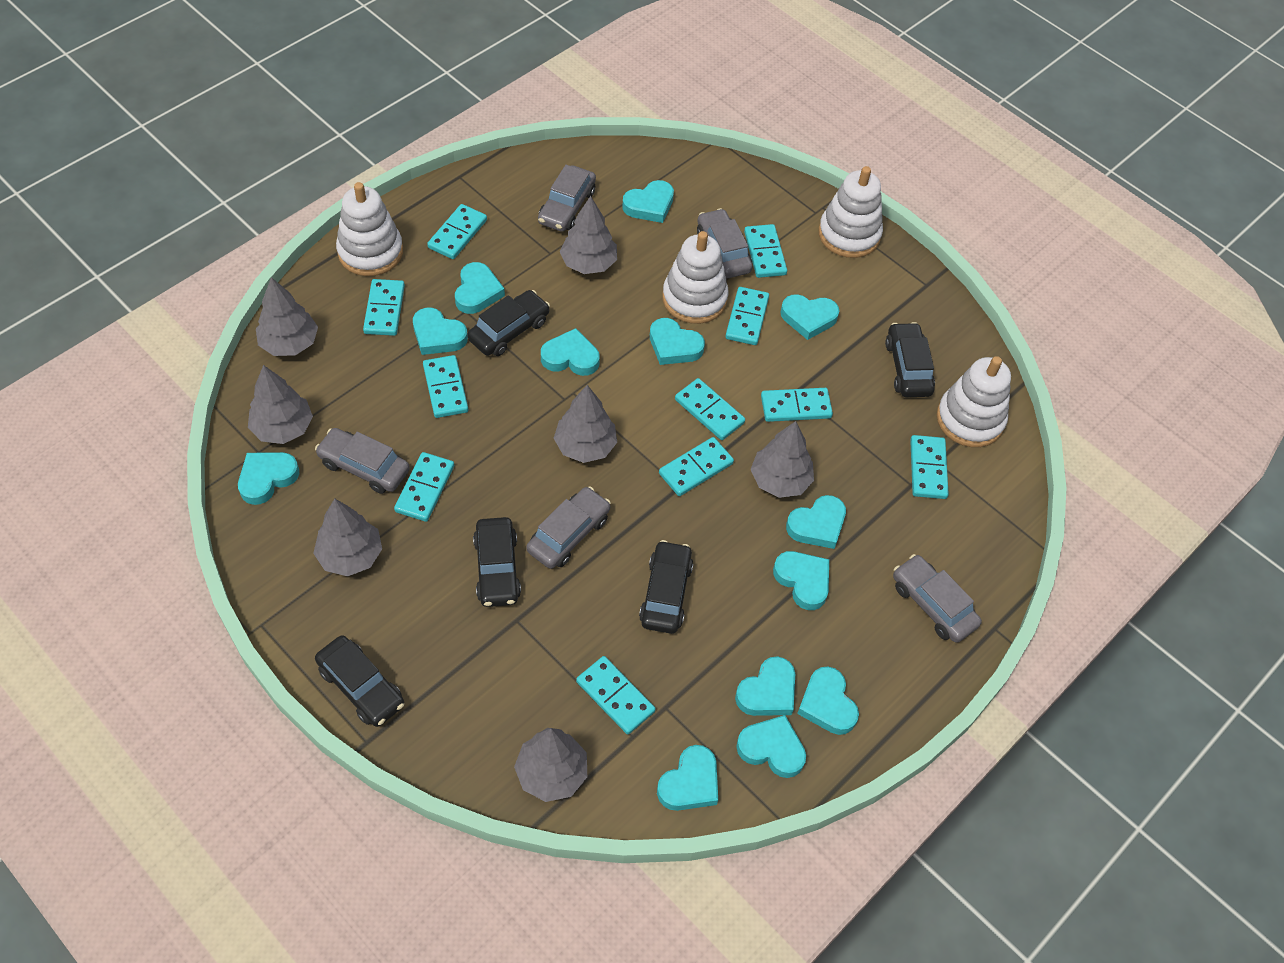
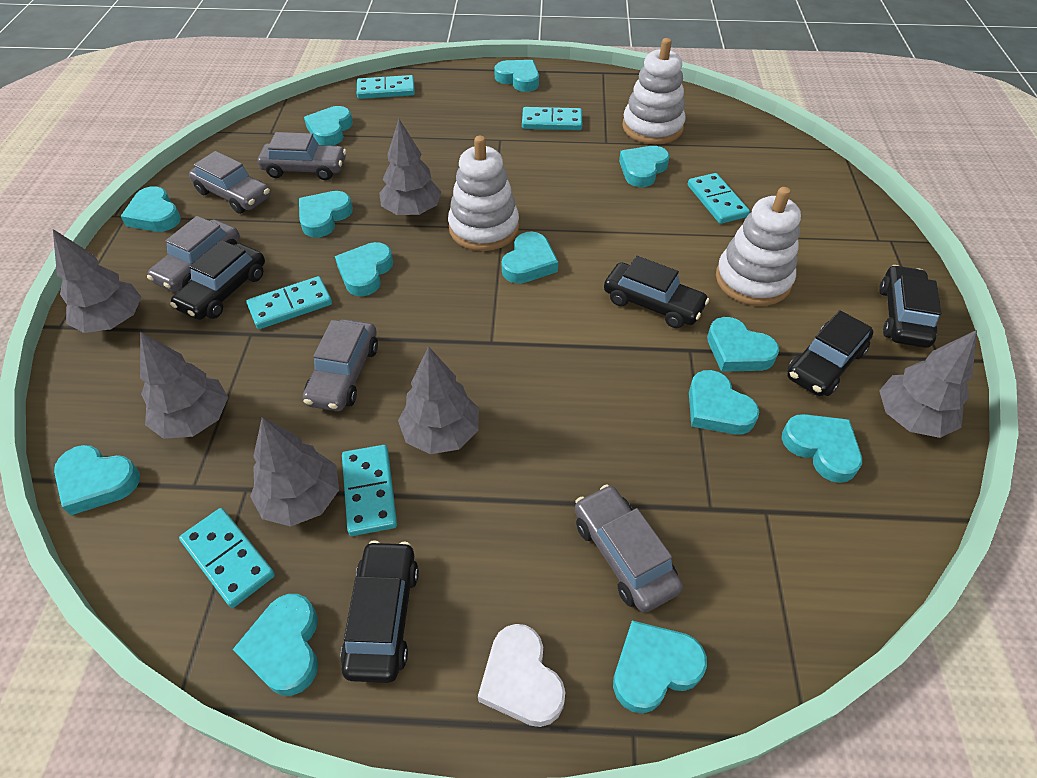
grey tree: [248,365,313,444] [256,277,318,356] [313,499,382,577] [514,728,587,802] [554,385,617,463] [560,196,617,274] [750,421,814,498] = 7 -> [53,229,141,333] [140,332,228,439] [250,417,339,527] [379,119,441,216] [398,346,479,454] [879,330,977,438] = 6
turquoise domino: [363,279,405,336] [394,452,454,522] [423,355,468,418] [427,204,487,259] [576,656,656,734] [659,437,734,496] [675,378,745,440] [725,287,769,345] [744,224,787,278] [761,388,833,422] [910,435,949,499] = 11 -> [179,508,275,608] [247,276,332,329] [342,445,397,536] [357,75,415,99] [522,107,582,130] [688,173,750,224] = 6
white heart: none = 0 -> [478,624,565,727] = 1
white stacking toy: [336,182,403,276] [662,231,729,324] [819,166,883,258] [937,356,1011,447] = 4 -> [448,136,519,251] [622,38,686,144] [716,187,801,306] = 3

